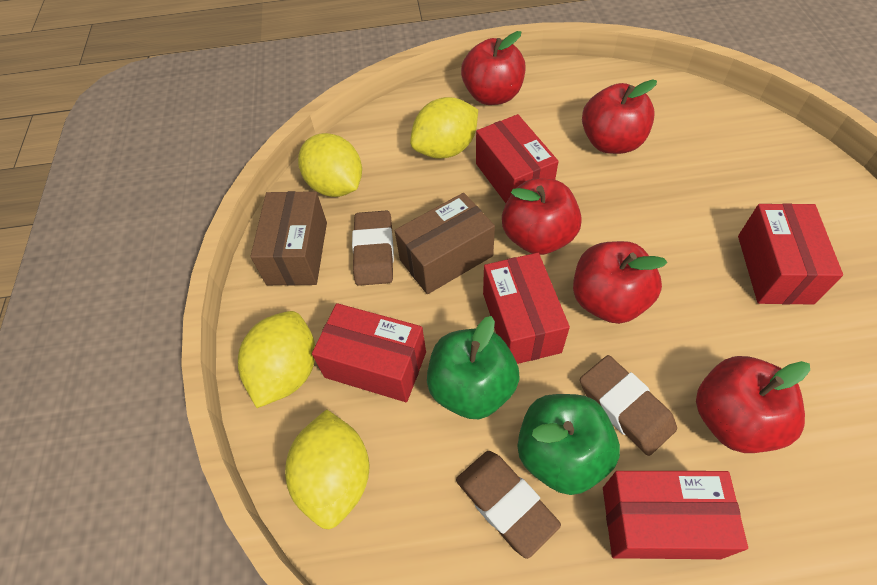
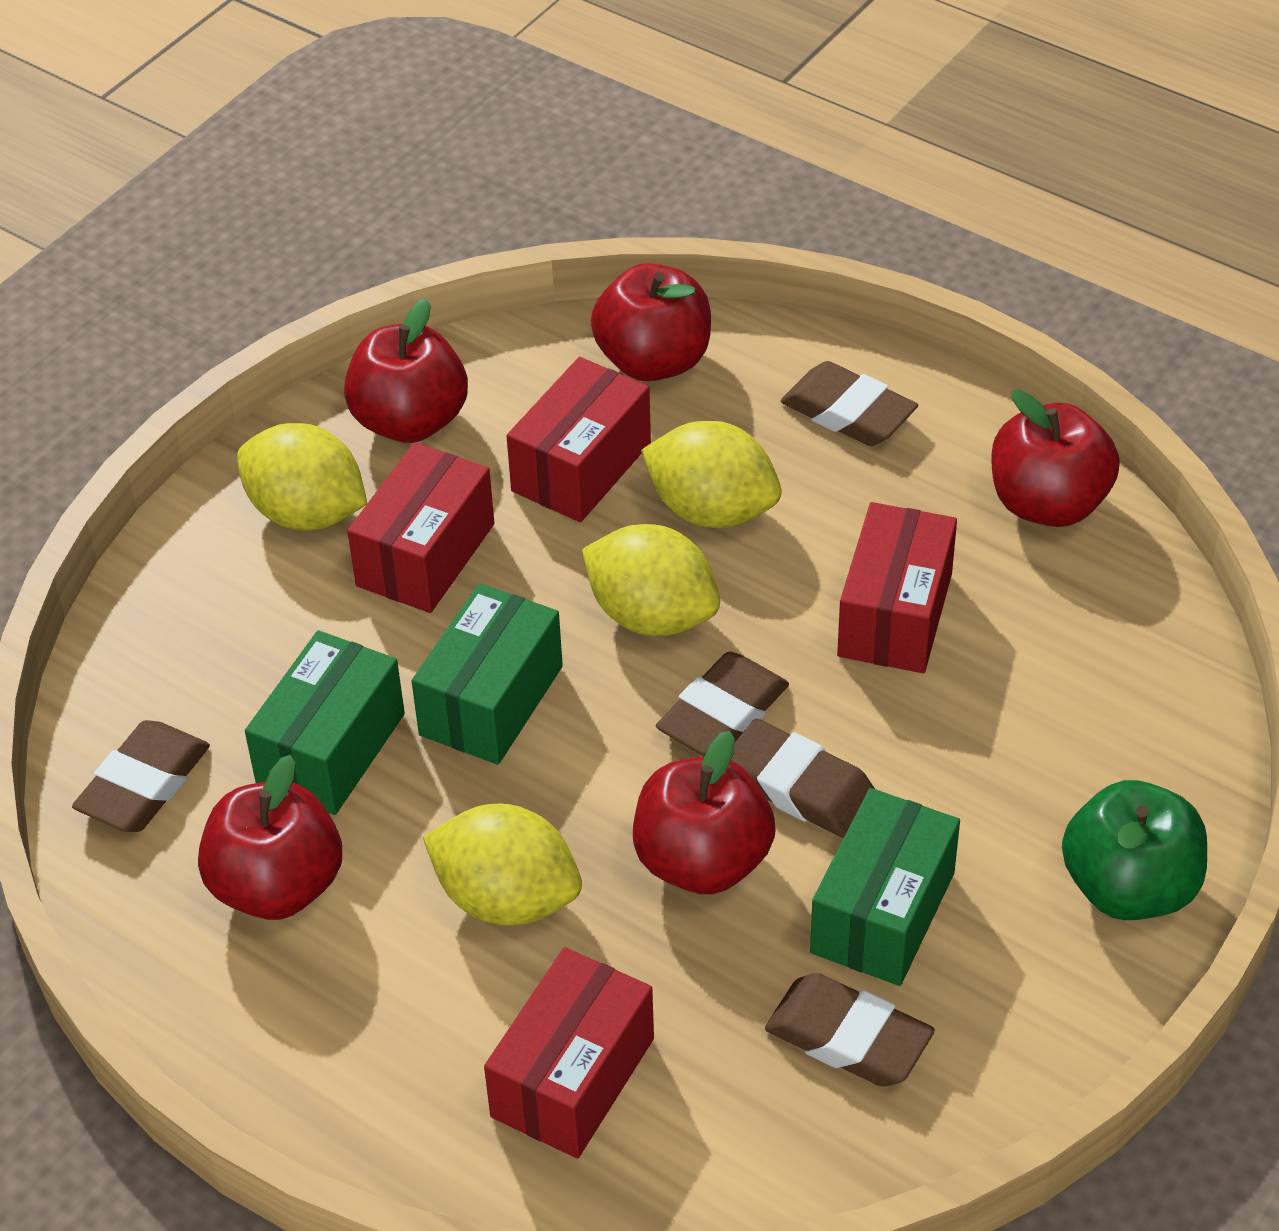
brown box: [250,191,327,286] [395,193,495,294] = 2 -> none = 0
brown eraser: [352,210,394,286] [456,451,561,559] [580,355,677,456] = 3 -> [72,720,210,832] [656,652,789,756] [731,719,875,838] [765,973,935,1086] [781,361,918,446] = 5
green apple: [427,316,520,419] [518,394,620,495] = 2 -> [1062,780,1207,920] = 1
green box: none = 0 -> [245,630,405,815] [412,583,563,765] [810,788,960,986] = 3
red box: [312,303,426,402] [476,114,559,203] [483,253,570,364] [603,471,748,559] [738,203,843,304] = 5 -> [347,442,494,613] [484,947,654,1159] [507,357,651,522] [837,502,957,673] = 4

